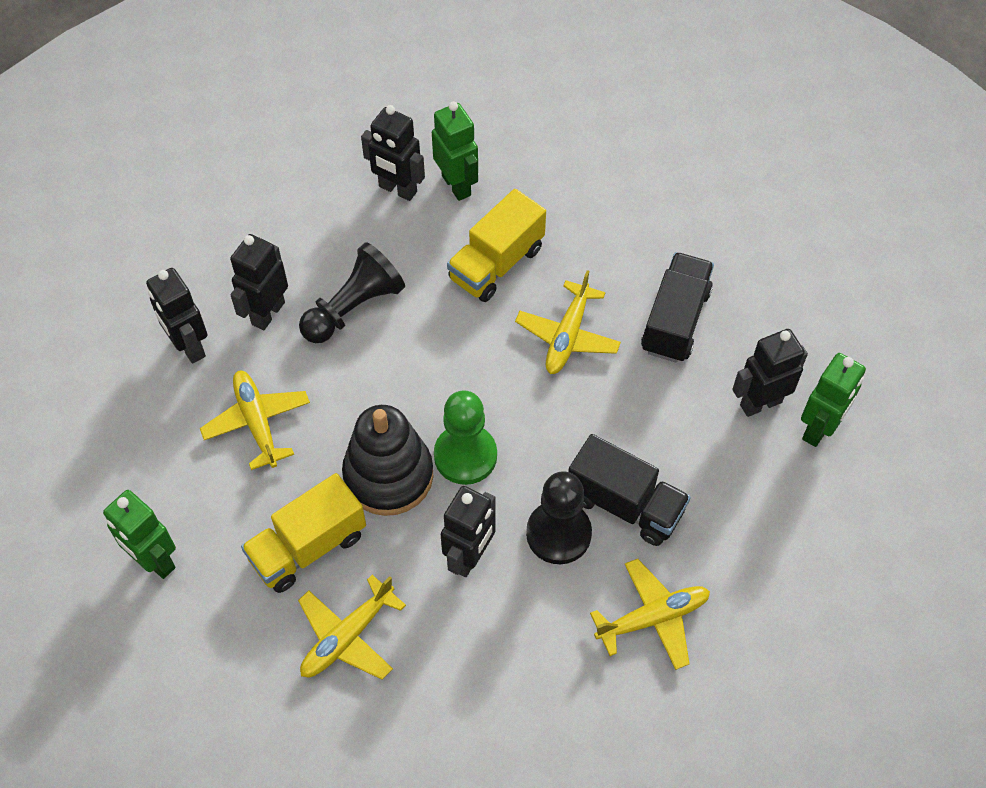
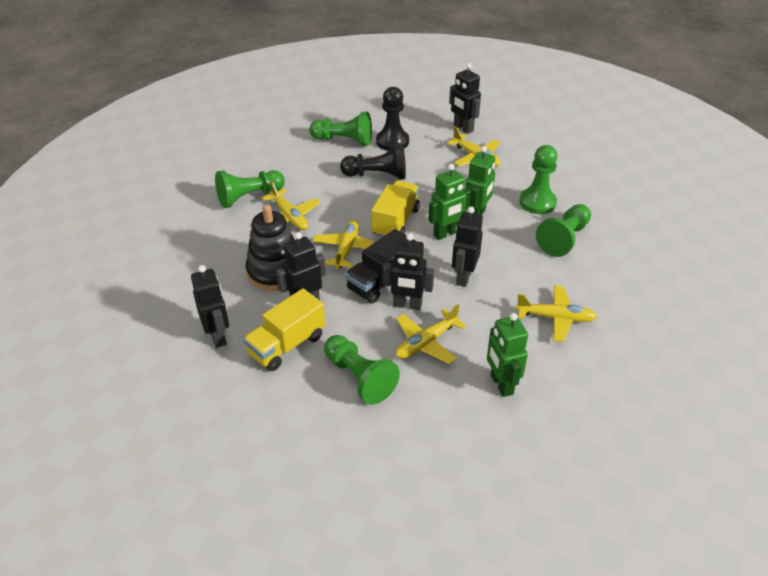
black truck: [568,434,691,546] [641,252,714,363] = 2 -> [345,229,415,304] = 1
green pawn: [434,390,497,485] = 1 -> [215,170,285,208] [309,112,372,146] [324,335,400,405] [519,145,558,214] [536,204,591,257] = 5
yellow plane: [200,371,310,470] [298,575,406,680] [515,270,621,374] [590,559,710,670] = 4 -> [262,181,321,230] [312,220,375,269] [396,304,466,364] [447,126,501,167] [516,286,598,342] = 5

